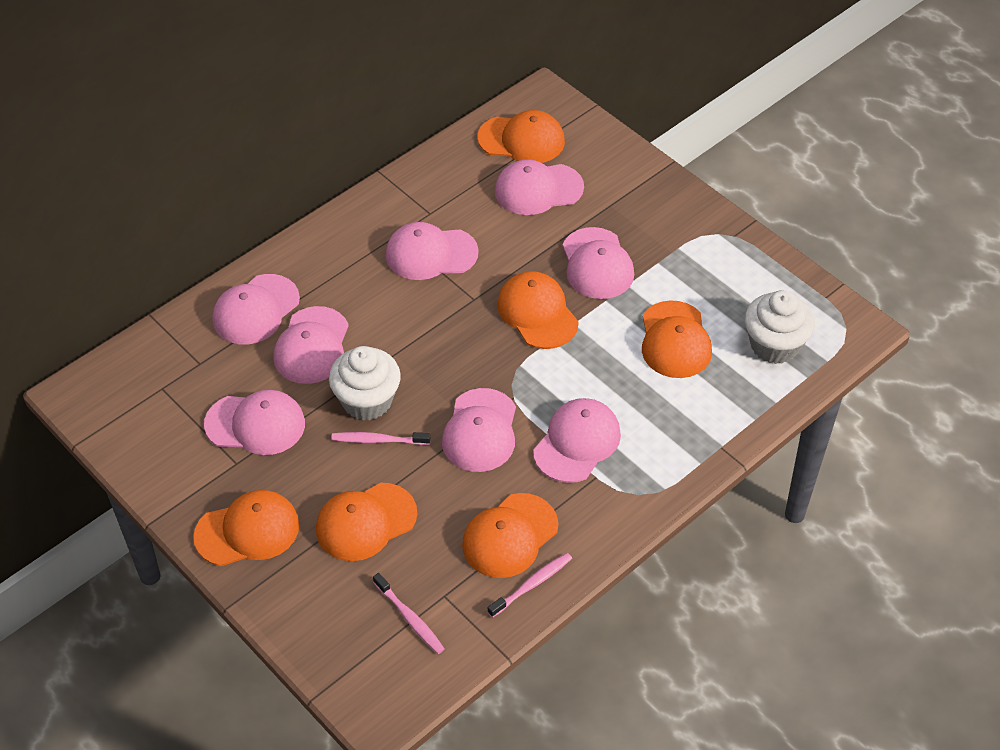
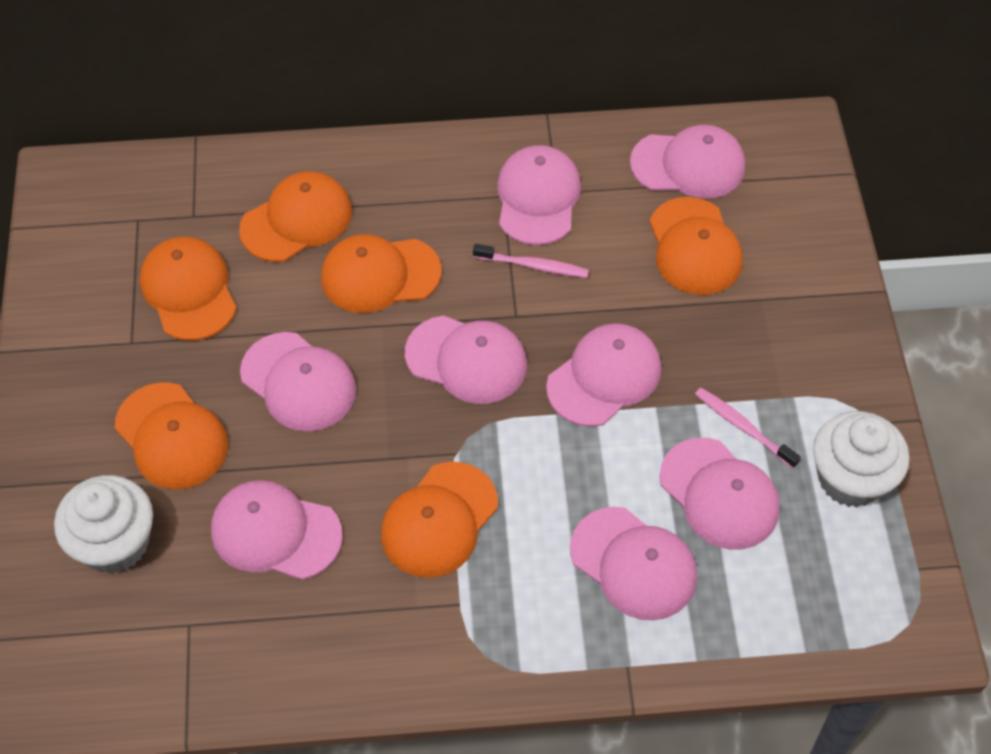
pink toothbrush: [331,432,430,445] [373,573,445,654] [488,553,572,618] = 3 -> [473,244,589,278] [695,388,801,468] = 2

